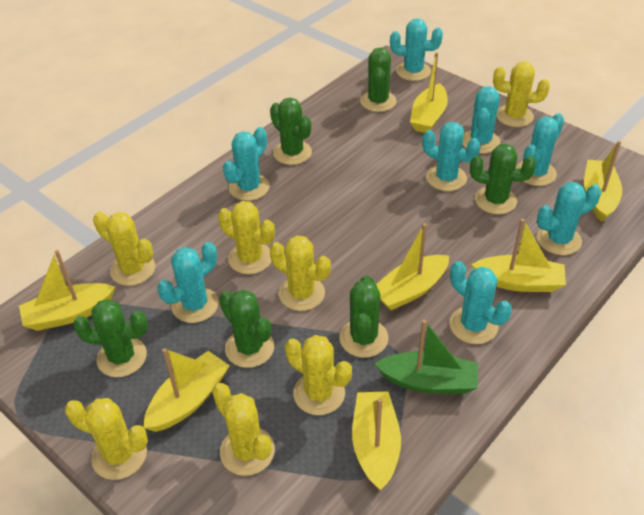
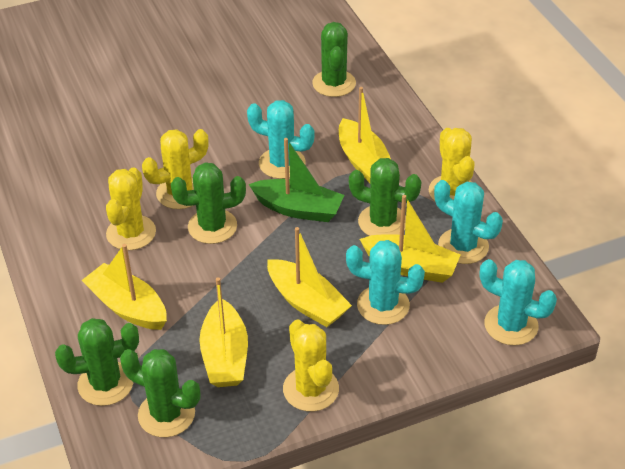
green cactus: [73,299,148,377] [219,290,274,368] [270,97,312,165] [339,275,389,358] [360,47,396,112] [470,144,536,215] = 6 -> [55,318,139,406] [120,349,200,437] [171,162,246,244] [312,22,356,97] [349,158,421,236] = 5
turquoise cactus: [158,242,219,323] [223,127,270,201] [390,18,443,81] [422,122,481,191] [449,261,512,344] [463,86,500,154] [516,113,564,186] [537,182,601,255] = 8 -> [247,100,315,179] [346,240,425,325] [434,180,503,264] [480,259,557,345] = 4
yellow boat: [19,250,115,331] [144,348,230,432] [352,391,401,490] [376,223,449,310] [410,52,448,133] [471,219,566,292] [584,141,622,222] = 7 -> [82,244,167,330] [199,277,248,387] [267,227,352,327] [339,87,391,183] [360,195,460,283] = 5
yellow cactus: [65,398,148,480] [93,212,155,286] [212,383,275,476] [218,201,275,274] [270,235,331,311] [285,335,352,415] [493,61,550,127] = 7 -> [106,167,156,250] [142,129,209,209] [283,319,339,411] [429,128,474,201] = 4

